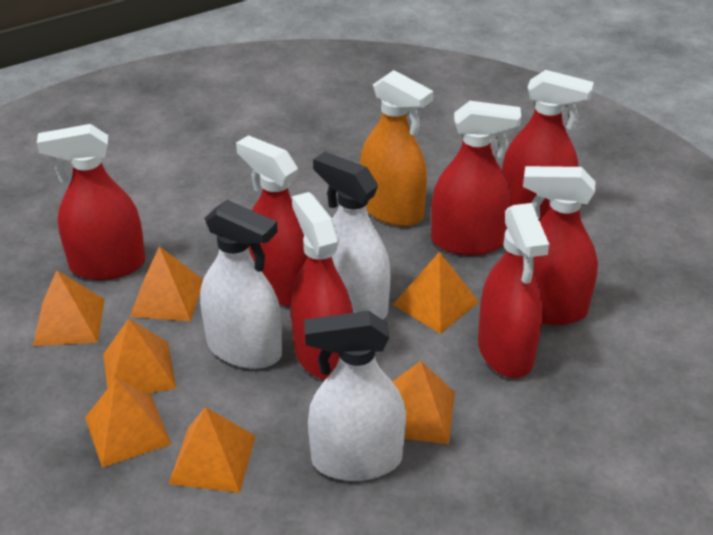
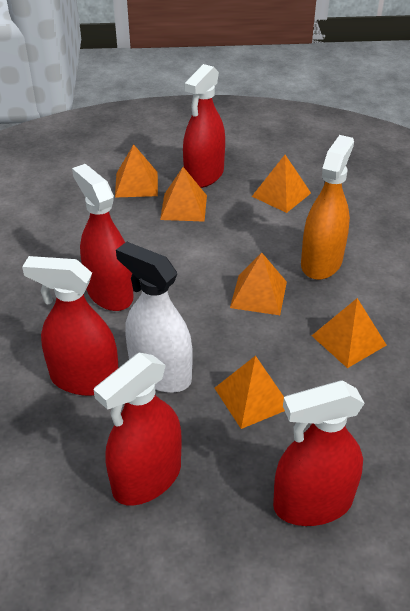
orange pyramid: [33,270,105,346] [85,378,171,468] [103,319,176,394] [130,246,203,321] [169,407,256,493] [392,361,455,444] [393,251,479,334] = 7 -> [115,144,158,198] [160,167,207,222] [215,355,285,429] [230,253,287,315] [252,155,311,213] [312,298,387,368] = 6
red spray bottle: [37,124,146,280] [236,135,308,306] [291,192,353,380] [431,101,521,255] [478,203,549,378] [502,70,594,221] [523,166,598,325] = 7 -> [22,256,118,396] [72,164,133,311] [93,353,182,506] [183,64,225,188] [273,381,365,526] = 5
white spray bottle: [200,200,282,369] [304,311,406,481] [313,152,391,320] = 3 -> [116,242,193,393] = 1

